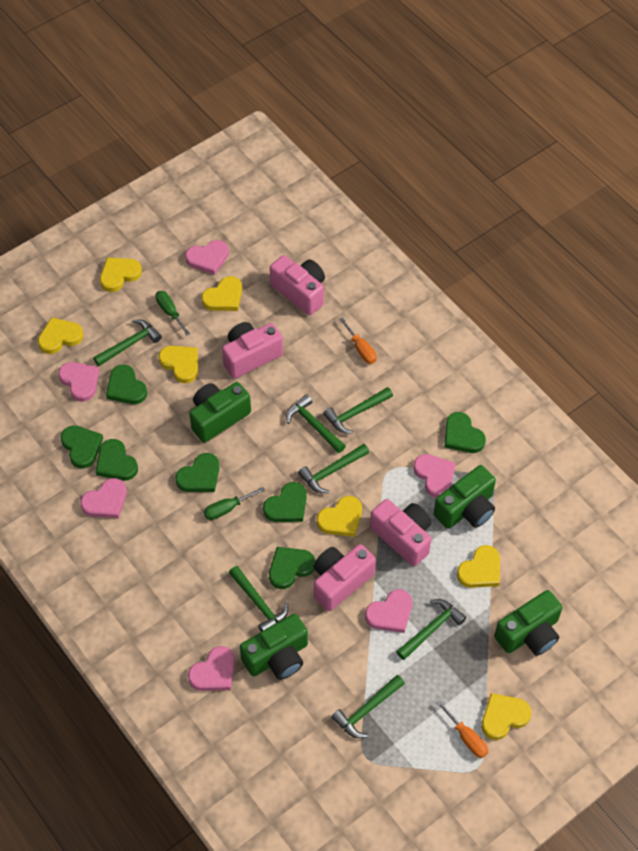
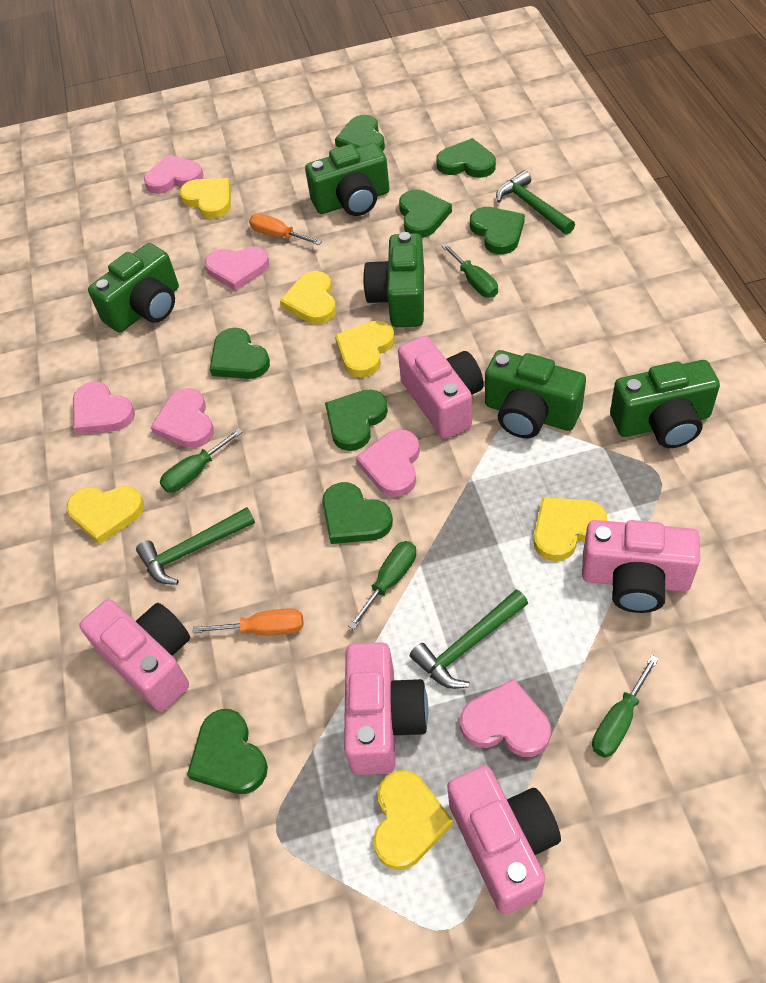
green camera: [189,382,251,442] [240,614,308,680] [434,465,496,529] [494,590,563,656] = 4 -> [88,243,179,333] [305,143,389,216] [363,232,424,327] [485,350,586,438] [610,360,720,448] = 5
green hammer: [93,320,162,366] [229,566,288,632] [286,394,346,453] [298,444,369,493] [323,387,393,434] [331,675,405,738] [396,599,466,660] = 7 -> [136,507,255,585] [410,589,528,689] [496,170,575,234] = 3
green heart: [61,425,103,469] [95,439,138,481] [106,365,147,404] [175,453,219,492] [263,482,307,522] [269,547,315,589] [445,412,486,453] = 7 -> [187,709,268,794] [210,328,270,379] [322,482,393,544] [325,389,388,451] [335,115,385,151] [399,189,452,238] [436,138,496,178] [470,207,525,254] = 8
green screwdriver: [155,291,190,336] [204,487,265,520] = 2 -> [160,428,243,492] [348,541,416,630] [442,244,498,298] [592,655,659,758] = 4
pink camera: [222,322,283,379] [270,255,325,315] [313,544,376,611] [370,499,431,566] = 4 -> [79,599,190,712] [344,642,428,775] [398,336,484,439] [447,765,561,915] [582,520,700,613] = 5
yellow heart: [38,317,84,354] [100,257,142,292] [158,346,198,383] [201,276,242,311] [317,496,362,537] [457,545,500,588] [481,693,532,740] = 7 -> [67,486,144,544] [180,178,231,219] [280,271,337,324] [335,321,395,378] [373,770,454,870] [534,497,607,561] = 6

